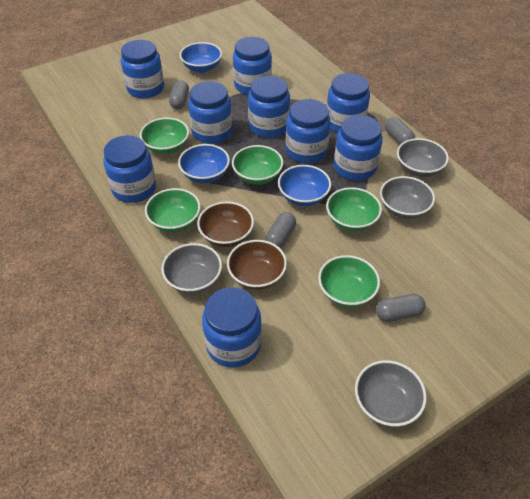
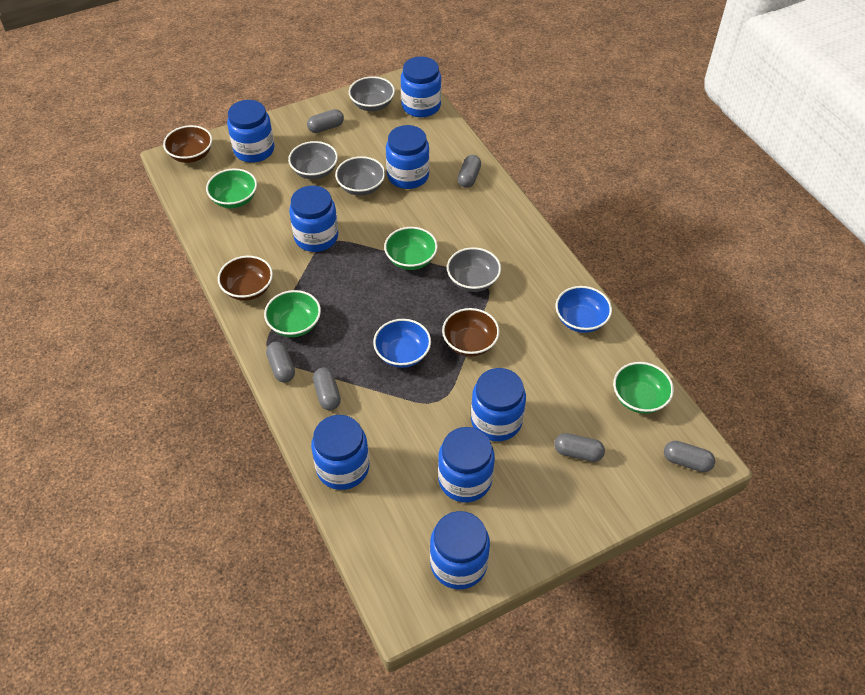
blue bowl: [178,144,230,183] [180,42,222,73] [278,165,331,206] = 3 -> [373,319,431,368] [556,286,612,333] = 2
blue jar: [103,135,156,203] [121,40,164,99] [188,81,232,144] [202,287,262,368] [233,37,272,95] [248,76,290,138] [286,99,331,163] [327,73,370,133] [334,115,383,181] = 9 -> [227,100,274,163] [289,185,338,252] [311,415,369,490] [386,125,430,189] [401,56,441,117] [430,511,490,589] [438,427,495,502] [471,368,526,441] = 8
brown bowl: [197,201,254,247] [227,240,287,290] = 2 -> [163,125,212,163] [218,256,273,301] [442,308,500,356] = 3
green bowl: [140,117,189,154] [145,188,200,233] [232,145,283,185] [318,255,380,307] [326,187,382,232] = 5 -> [206,168,257,208] [264,290,321,337] [384,227,438,270] [613,362,674,414] = 4
grey capsule: [169,80,189,109] [265,212,296,248] [376,294,426,322] [385,117,415,145] = 4 -> [266,342,295,382] [307,109,344,133] [313,368,341,410] [457,155,481,188] [554,433,605,462] [664,441,715,472] = 6

